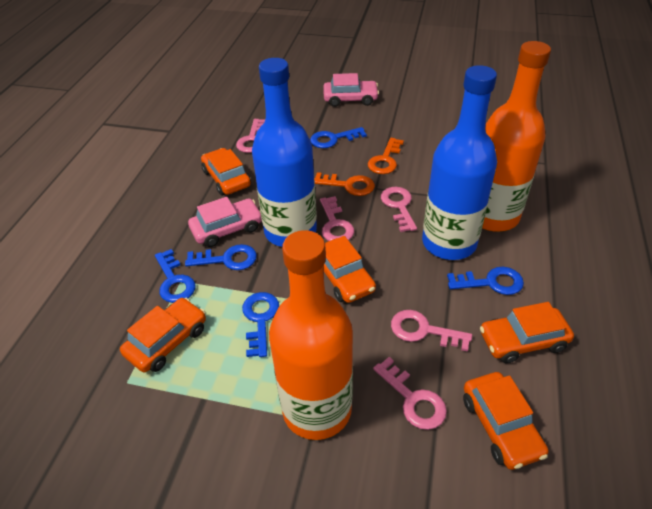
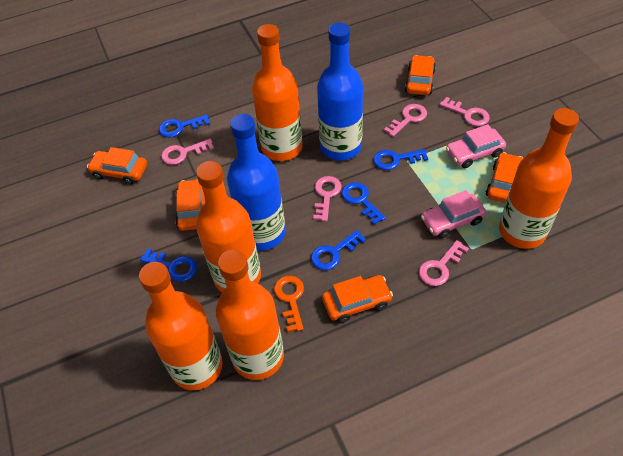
orange bottle: [269,230,353,440] [482,41,551,232] = 2 -> [139,262,223,390] [196,161,261,292] [216,250,284,380] [252,24,303,161] [499,108,579,249] = 5
orange key: [314,172,375,196] [368,138,404,174] = 2 -> [274,275,304,332] = 1

